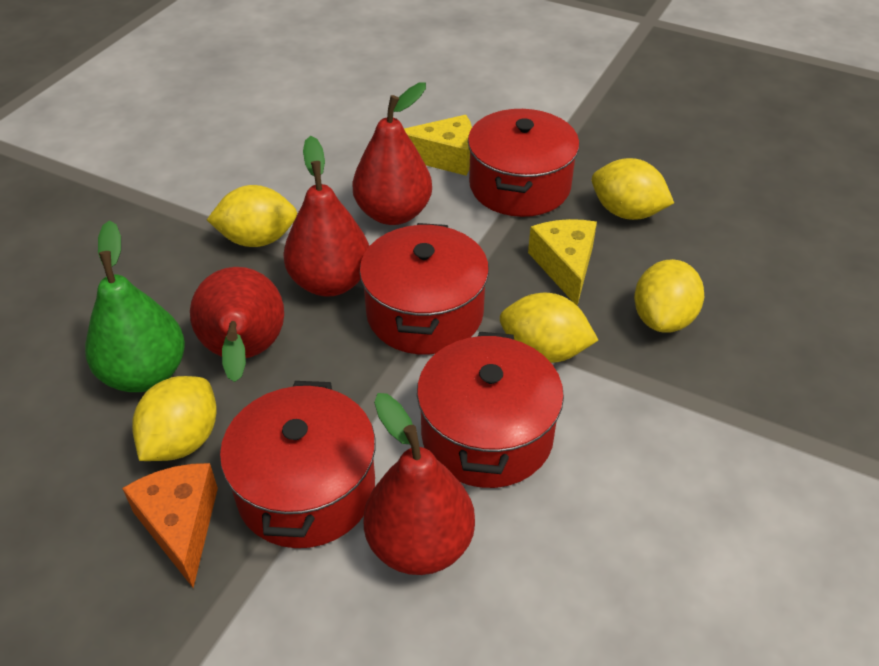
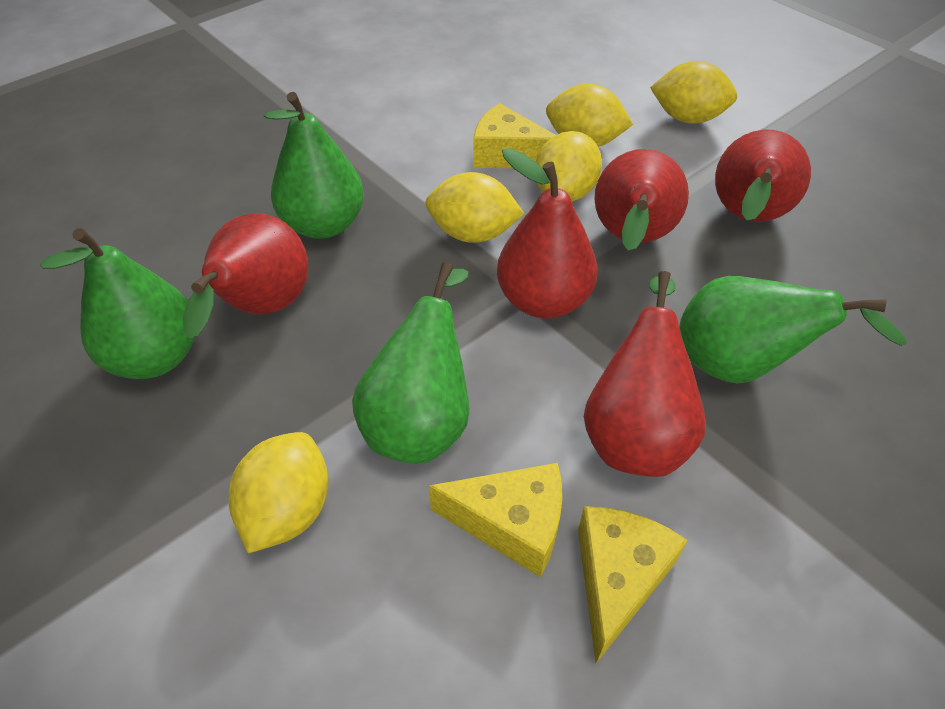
green pear: [85,220,185,392] = 1 -> [40,228,195,379] [264,92,364,239] [352,262,469,463] [679,276,907,383] = 4
orange cheese: [122,463,218,588] = 1 -> none = 0
red pear: [190,267,284,382] [283,136,369,297] [352,82,432,225] [364,393,475,575] = 4 -> [183,213,308,339] [497,148,598,319] [584,271,706,477] [594,149,689,251] [715,130,811,222] = 5
red pot: [220,381,375,548] [359,223,489,354] [417,332,564,488] [468,109,579,217] = 4 -> none = 0
yellow cheese: [404,115,472,176] [528,219,597,306] = 2 -> [429,463,562,577] [473,103,556,168] [578,506,688,663] = 3

